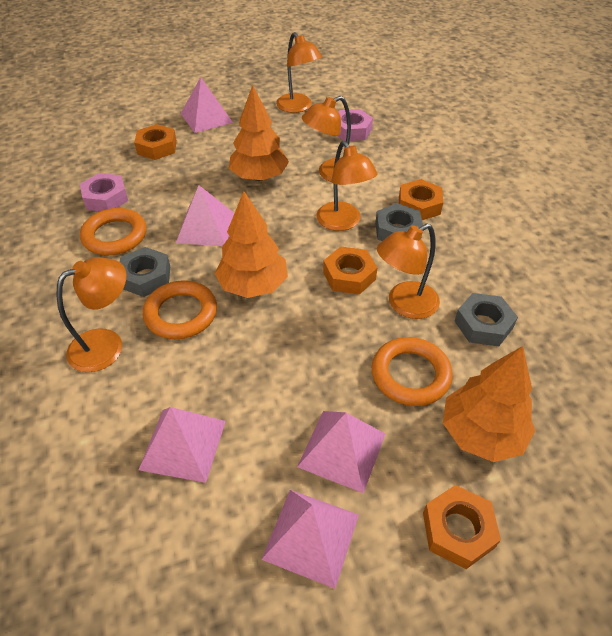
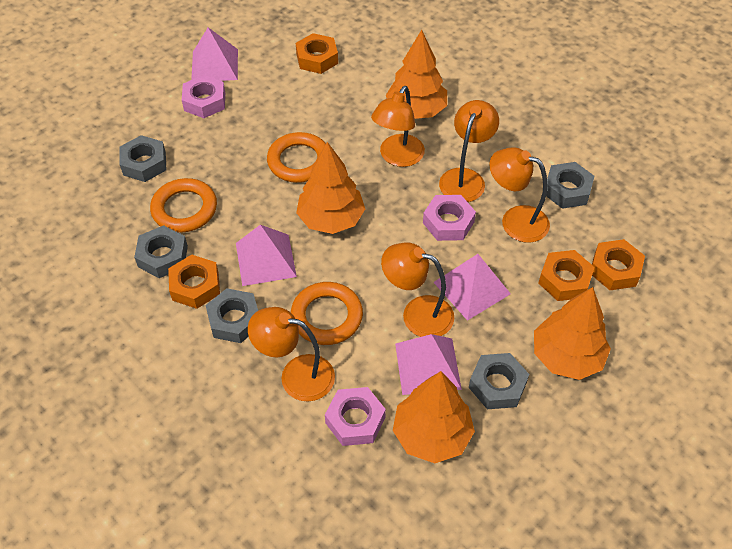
grey nut: [120,247,170,297] [375,203,423,241] [455,293,518,346] = 3 -> [120,135,167,182] [134,225,188,278] [206,288,258,343] [469,353,529,409] [546,162,594,209] = 5
orange tree: [215,191,288,298] [229,85,289,181] [443,346,536,462] = 3 -> [296,142,365,234] [386,30,447,119] [393,371,475,463] [534,287,611,380] = 4
pink nut: [80,173,128,211] [338,109,373,141] = 2 -> [182,75,225,118] [325,387,386,446] [423,195,476,241] = 3
pink pyramid: [139,407,226,483] [176,185,234,246] [181,77,233,133] [261,490,359,589] [297,411,385,493] = 5 -> [191,27,238,81] [236,225,297,286] [395,334,462,395] [433,254,511,321] = 4

